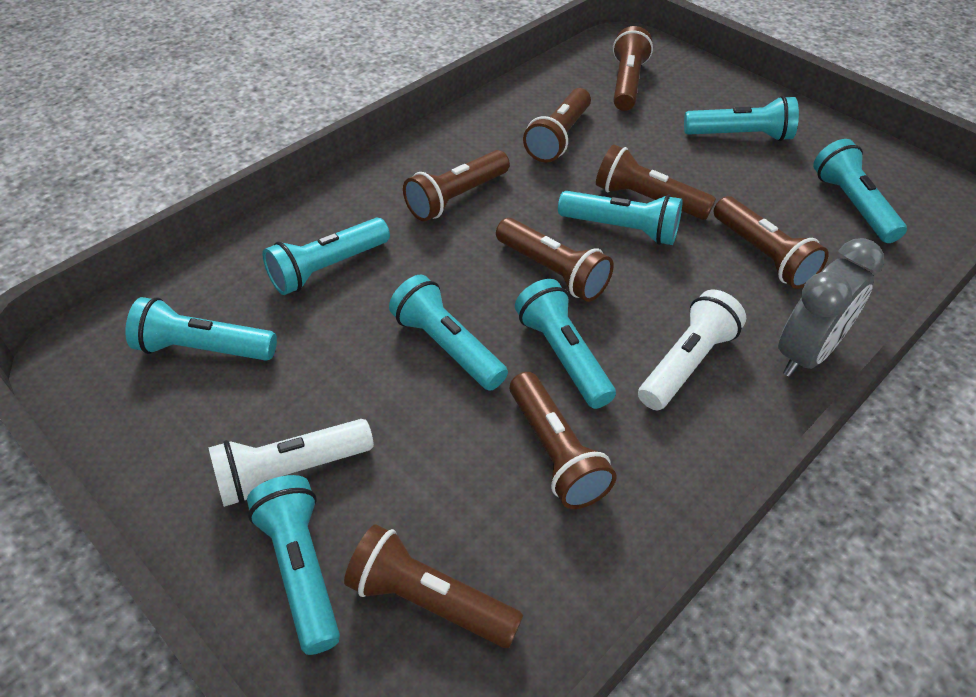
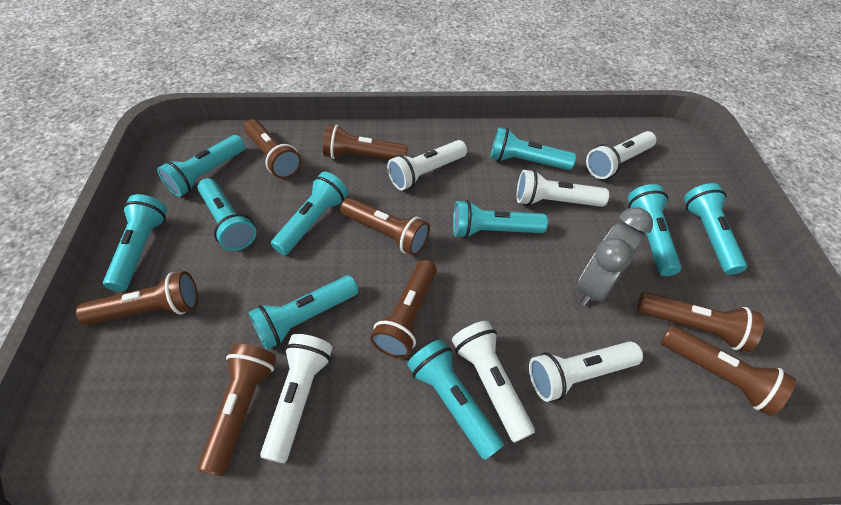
turquoise flashlight: [125,297,277,361] [247,475,340,655] [263,218,390,295] [389,275,508,391] [515,279,616,409] [558,191,682,245] [684,96,799,141] [813,139,907,243] = 8 -> [103,194,167,292] [157,135,245,197] [198,178,256,251] [248,275,358,350] [271,172,348,255] [407,339,504,460] [453,200,548,238] [490,127,576,170] [628,184,681,276] [684,183,747,275] = 10
white flashlight: [208,419,374,507] [638,290,746,410] = 2 -> [260,334,333,463] [387,140,467,191] [452,321,535,443] [517,169,609,207] [529,341,643,402] [586,131,656,179] = 6

